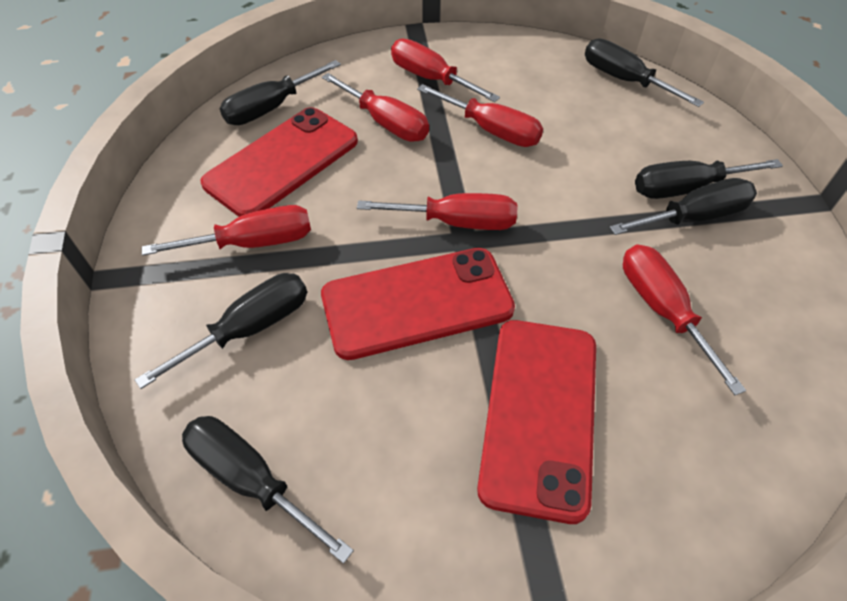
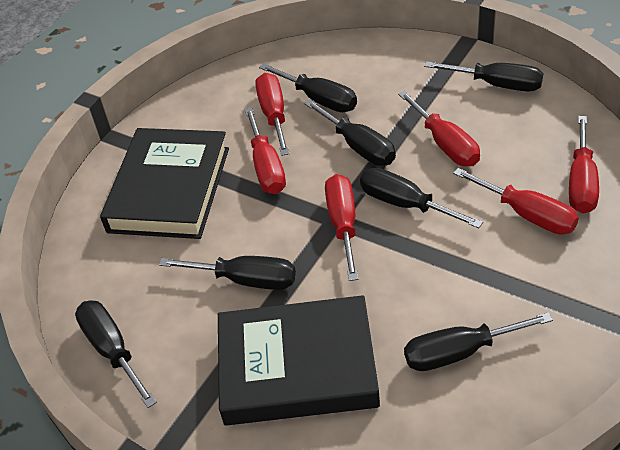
black book: none = 0 -> [100,128,229,239] [218,295,380,426] = 2
black screwdriver: [135,273,307,389] [182,416,354,564] [220,60,341,125] [585,38,704,107] [609,178,757,235] [635,159,783,199] = 6 -> [75,300,157,408] [159,256,296,290] [259,63,357,112] [304,100,396,166] [360,168,483,228] [404,312,553,371] [424,61,543,91] = 7
red phone: [201,107,358,217] [321,248,515,360] [477,320,596,524] = 3 -> none = 0

